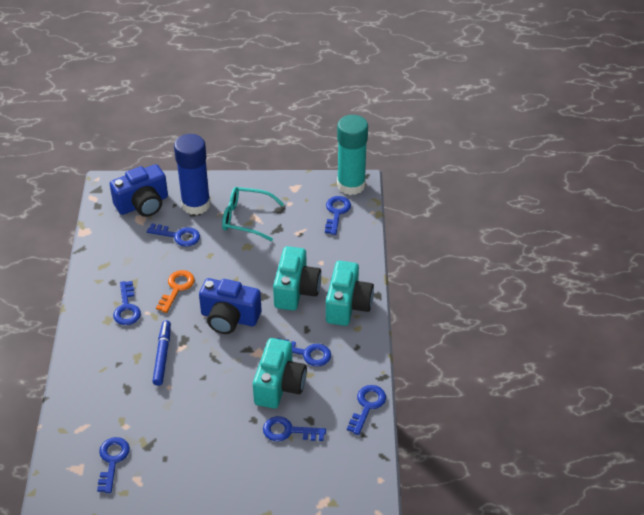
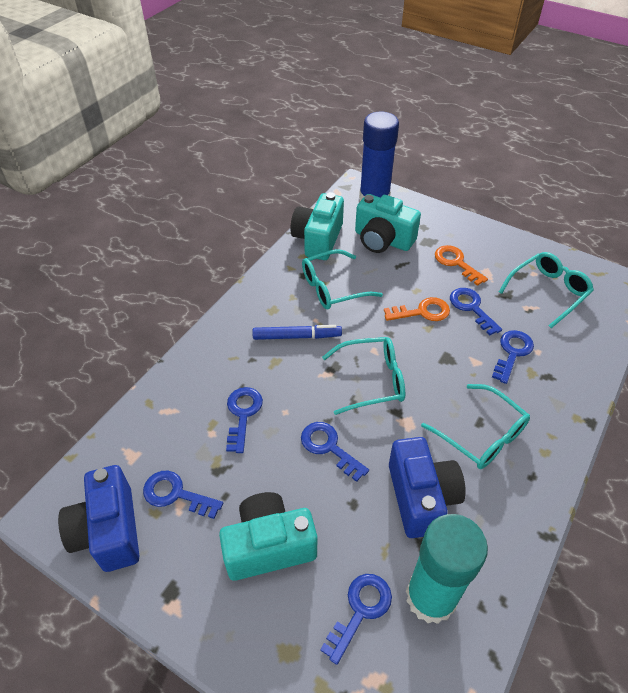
blue key: [97,437,130,493] [113,281,141,325] [147,224,200,247] [263,416,326,442] [277,338,331,367] [325,196,351,235] [347,385,386,435] = 7 -> [143,471,223,519] [226,387,263,453] [301,422,369,482] [320,574,392,665] [450,288,502,336] [492,330,534,384] = 6
orange key: [156,270,195,313] = 1 -> [384,297,450,321] [435,245,488,286] = 2
turquoise glasses: [222,187,284,241] = 1 -> [302,249,383,309] [322,337,405,415] [421,384,530,469] [499,252,594,328] = 4

